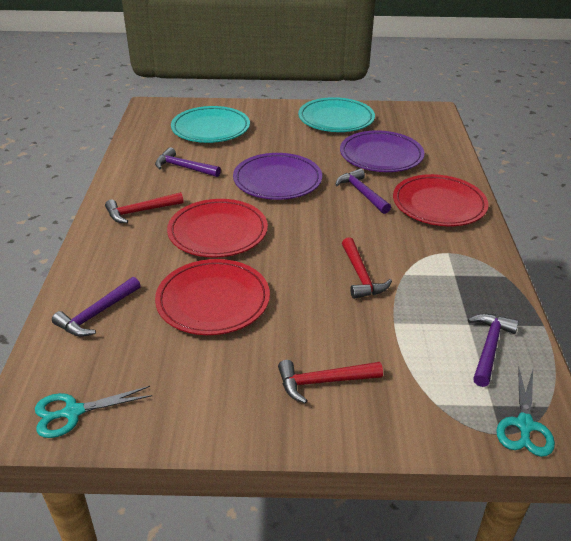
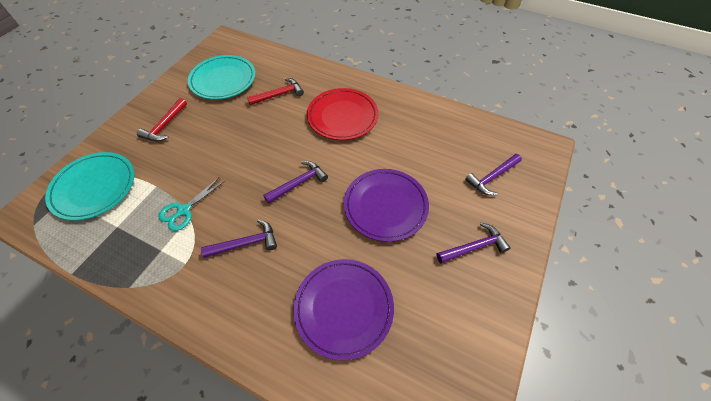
red hammer: [105,192,184,223] [278,360,383,403] [342,237,392,299] = 3 -> [137,98,187,141] [247,78,304,105] = 2
red plate: [155,259,270,335] [167,199,268,258] [393,174,488,226] = 3 -> [307,88,378,140] = 1
turquoise scissors: [35,386,152,438] [496,367,555,457] = 2 -> [158,178,225,231] = 1

